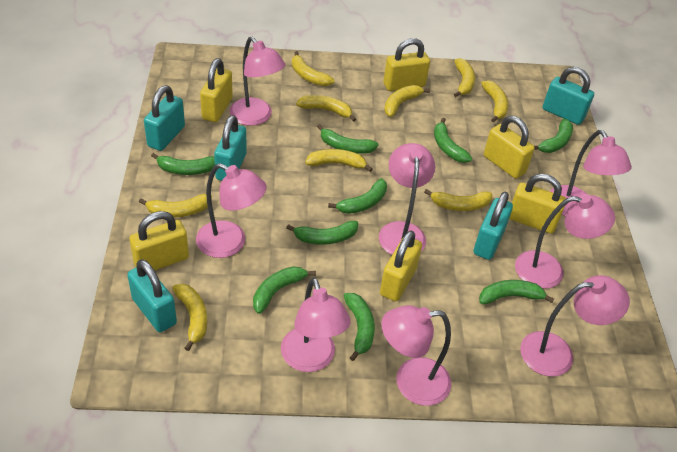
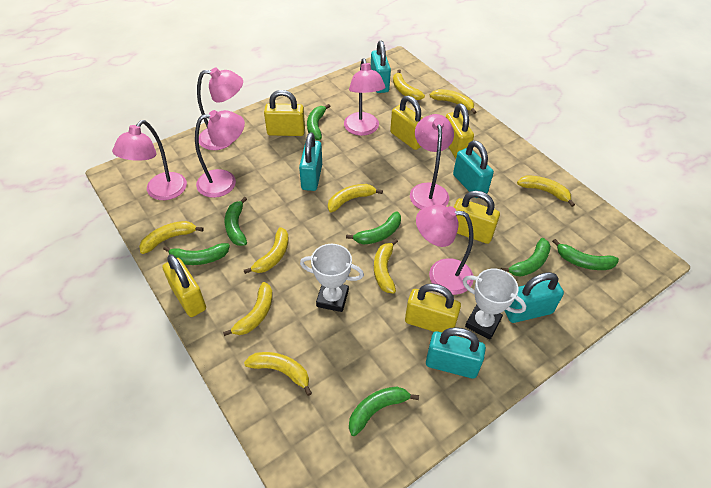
green banana: [151,153,215,175] [253,266,316,314] [286,221,358,245] [317,124,379,154] [328,178,387,214] [344,293,375,361] [434,118,472,163] [479,280,554,304] [534,119,573,153] = 9 -> [163,243,230,265] [225,197,247,246] [307,104,331,140] [346,211,401,245] [349,387,419,436] [501,238,551,276] [552,239,619,270] = 7
pink lamp: [196,163,267,258] [229,37,285,126] [281,277,351,372] [379,143,435,255] [381,305,451,406] [515,194,615,289] [520,275,630,377] [550,130,632,216] = 8 -> [112,120,187,200] [195,110,245,198] [197,67,243,150] [344,58,386,136] [410,114,454,209] [416,205,474,295] = 6
white trophy: none = 0 -> [300,244,364,312] [462,269,526,339] = 2

